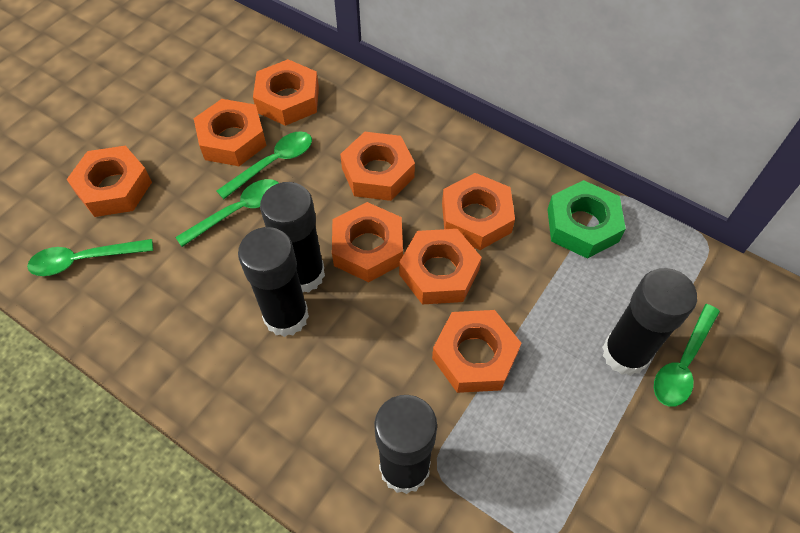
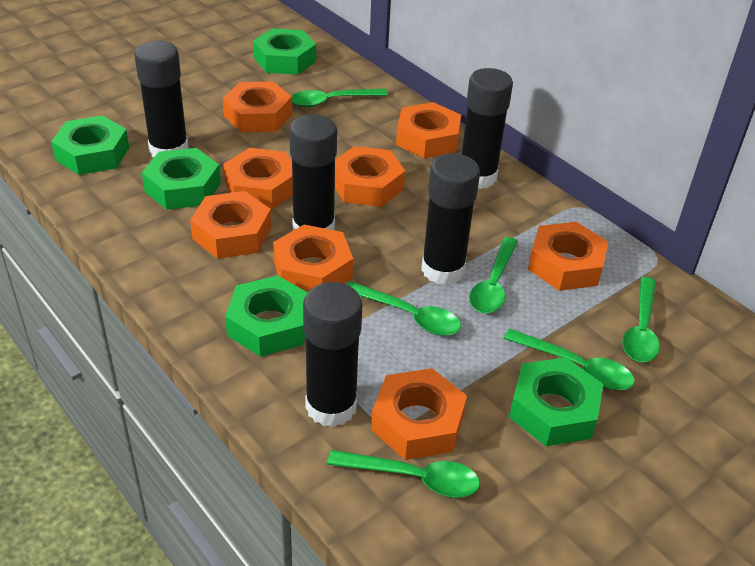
black glue stick: [238,227,309,337] [260,182,325,293] [374,395,437,494] [602,268,697,376] = 4 -> [134,41,189,157] [289,114,337,230] [303,282,362,427] [421,154,480,285] [462,68,513,189] = 5
green nut: [547,180,626,259] = 1 -> [51,115,129,175] [142,148,221,210] [225,275,308,357] [253,28,316,75] [509,357,603,446] = 5
green spoon: [27,239,153,276] [175,179,278,247] [217,131,312,199] [654,304,720,407] = 4 -> [292,88,388,107] [327,450,480,498] [346,281,461,336] [469,237,518,313] [503,329,635,390] [622,277,659,362] = 6

